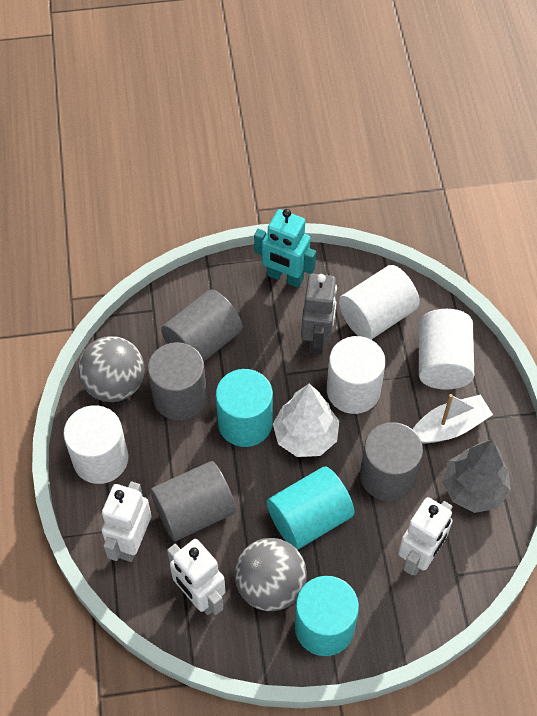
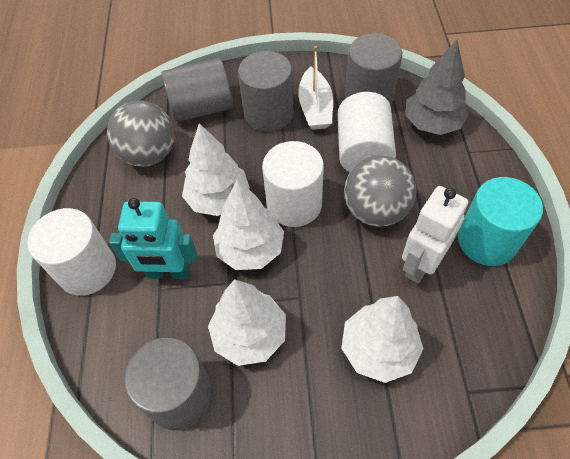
grey robot: [301,274,337,355] = 1 -> none = 0
turquoise cylinder: [216,369,273,447] [267,467,355,550] [295,576,359,656] = 3 -> [458,177,543,266] = 1
white cylinder: [64,405,128,484] [327,336,386,414] [339,265,420,340] [419,309,474,390] = 4 -> [27,208,116,296] [262,141,324,227] [338,92,396,172] = 3
white robot: [101,481,151,562] [167,539,226,615] [398,497,453,575] = 3 -> [402,186,468,284] = 1
white tree: [273,384,339,457] = 1 -> [182,123,250,216] [208,280,286,366] [213,180,284,270] [341,296,424,383] = 4

